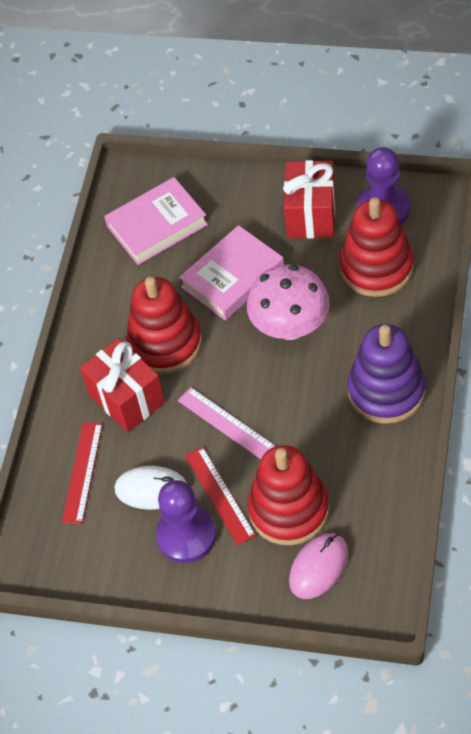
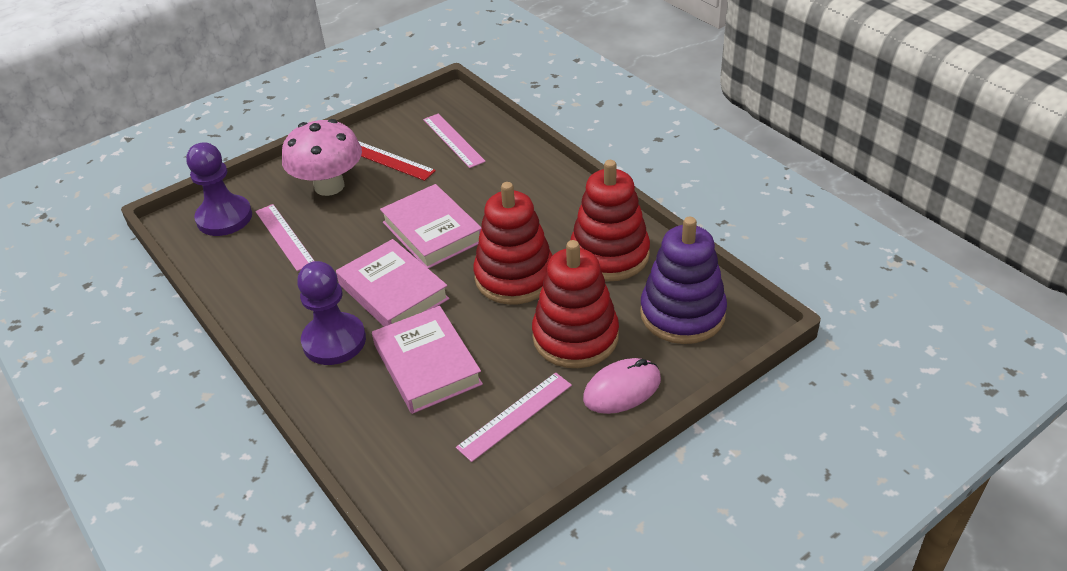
pink book: [104,177,208,265] [179,225,284,320] = 2 -> [336,239,449,327] [372,306,483,414] [380,184,482,269] = 3
pink ruler: [178,387,276,459] = 1 -> [255,204,314,271] [423,114,486,168] [456,372,572,462] = 3
red gift: [80,338,165,432] [283,160,335,239] = 2 -> none = 0
red ruler: [62,422,103,524] [185,447,256,545] = 2 -> [358,141,436,181] = 1
white mouse: [115,466,187,510] = 1 -> none = 0

